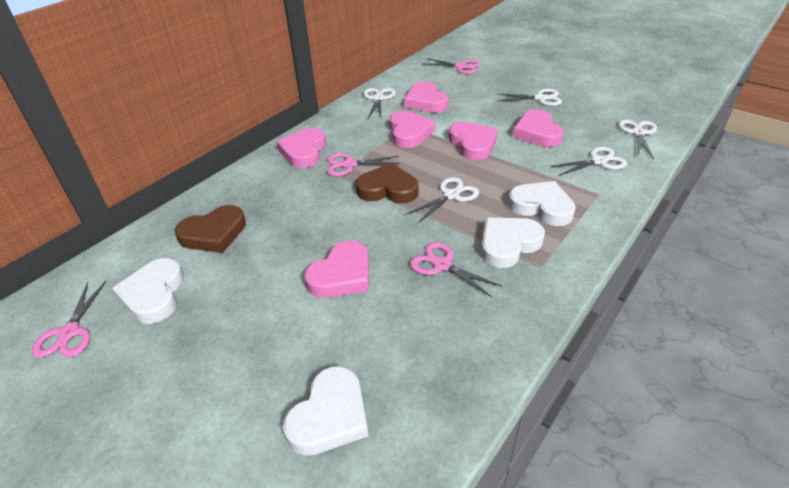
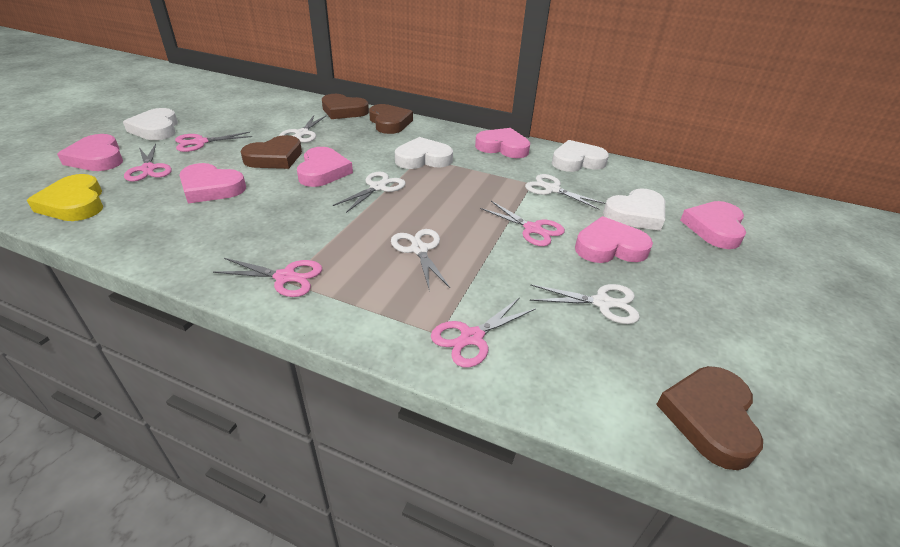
brown heart: [175,205,246,253] [356,163,418,203] = 2 -> [241,135,302,169] [322,94,369,119] [369,104,413,134] [656,366,763,470] = 4
pink scissors: [32,281,106,357] [327,153,400,176] [410,242,502,297] [423,58,480,74] = 4 -> [124,144,172,181] [175,132,252,152] [213,258,322,297] [431,297,536,368] [480,201,565,246] = 5
yellow heart: none = 0 -> [27,174,103,221] = 1

